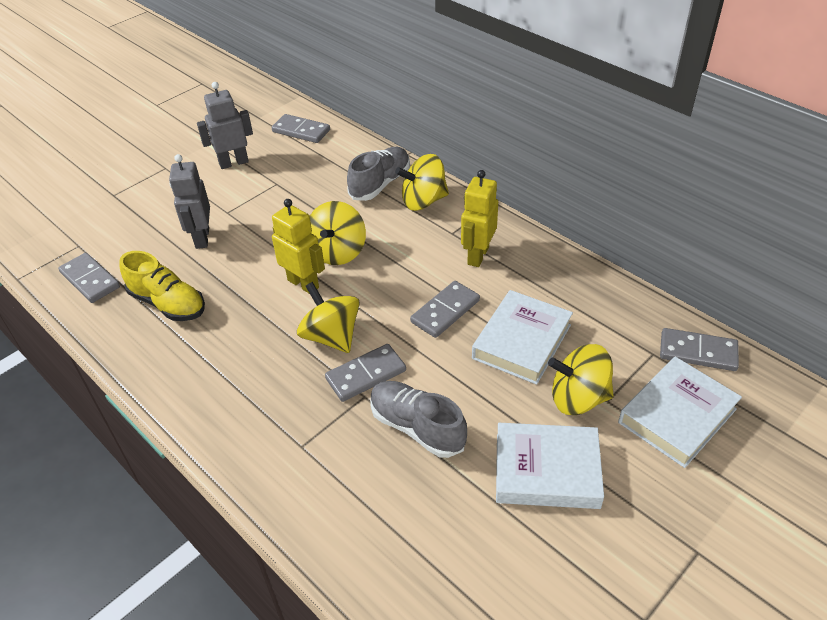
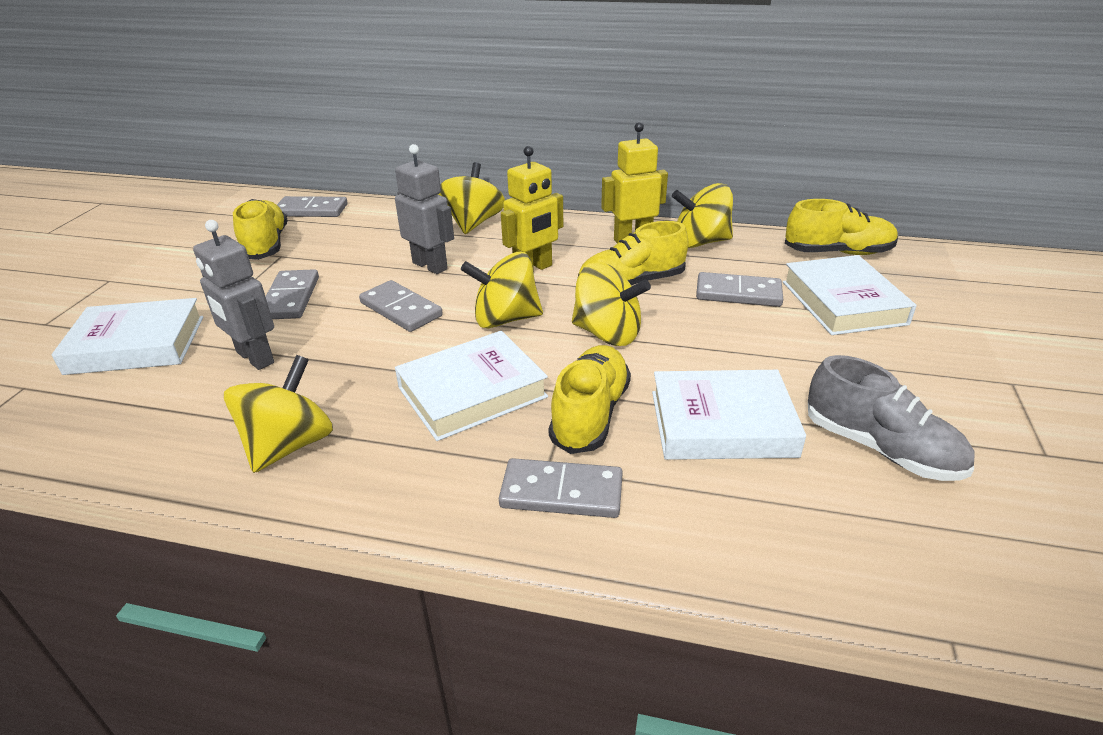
grey shoe: [347,147,410,201] [370,381,467,458] = 2 -> [808,355,975,481] = 1
white book: [472,290,573,385] [496,423,604,509] [618,357,742,468] = 3 -> [51,298,203,375] [395,331,548,441] [652,370,806,460] [783,255,917,335] = 4
yellow shoe: [119,251,205,321] = 1 -> [233,199,288,260] [549,345,631,454] [578,221,688,286] [785,199,898,255] = 4
yellow spinning top: [297,282,360,353] [310,201,366,265] [395,154,449,211] [548,344,614,415] = 4 -> [224,355,333,473] [438,162,505,234] [461,252,543,329] [572,262,651,346] [672,183,733,248] = 5

